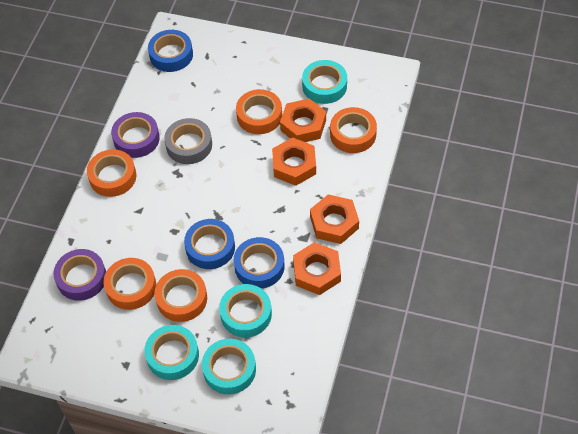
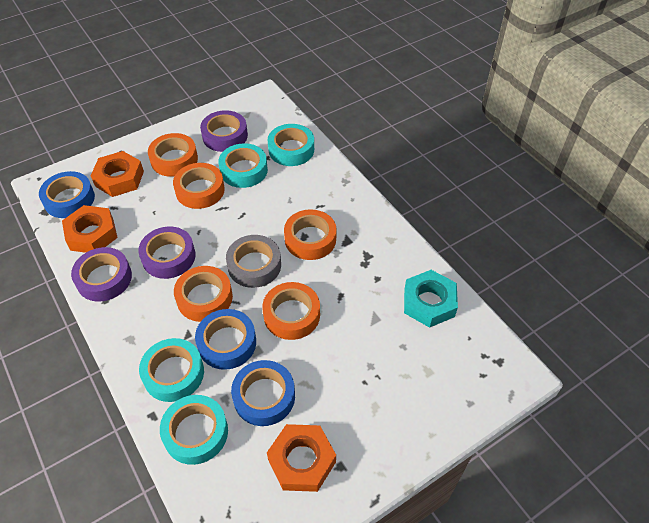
orange nut: [272,137,316,186] [280,99,326,142] [293,242,341,295] [310,194,359,244] = 4 -> [62,205,118,253] [91,151,144,197] [267,424,336,492] = 3
purple tape: [53,249,106,301] [111,112,160,158] = 2 -> [71,247,132,301] [138,226,196,279] [200,110,248,152] = 3
turquoise nut: none = 0 -> [404,270,458,328] = 1

